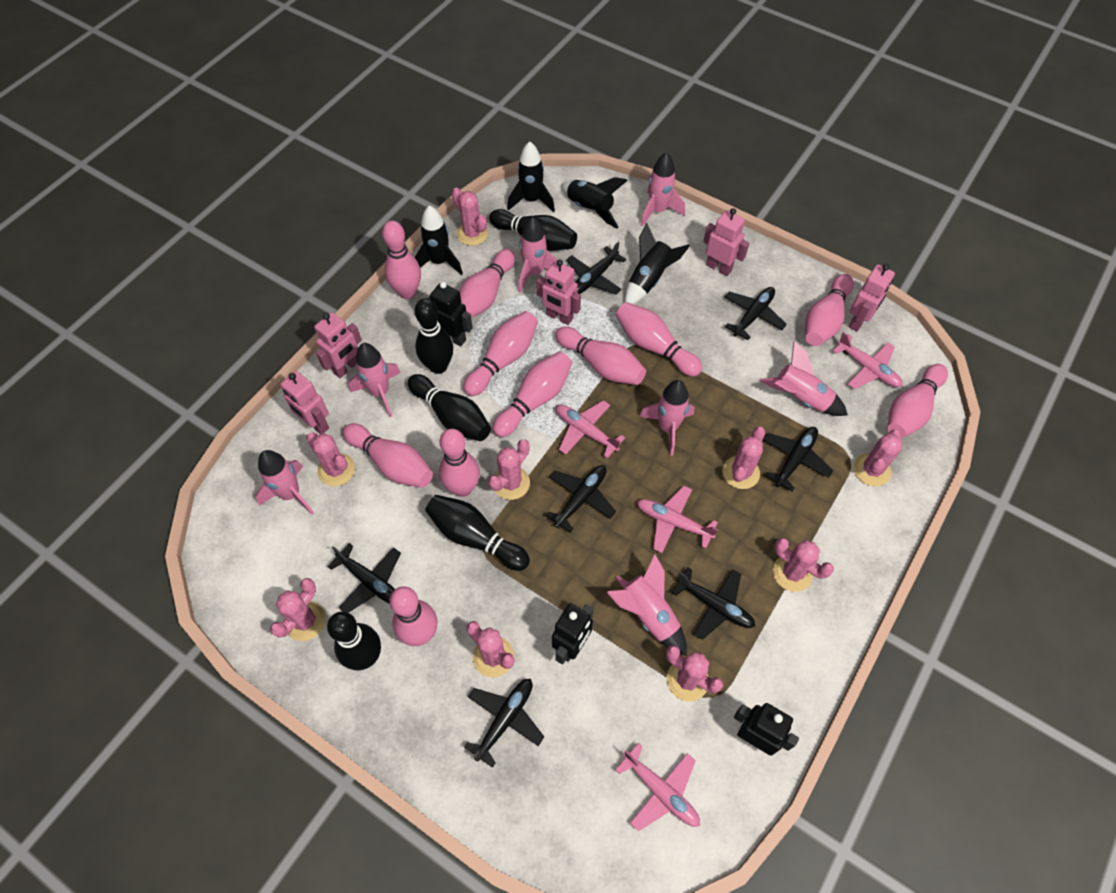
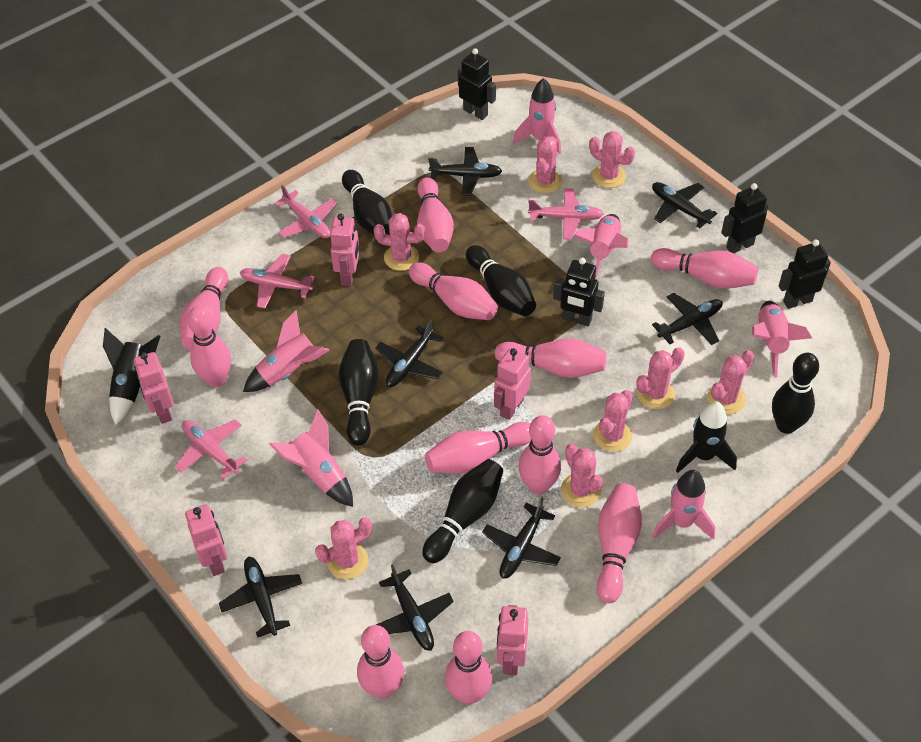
black robot: [427,282,473,347] [552,603,593,665] [734,703,799,756] = 3 -> [457,48,496,120] [553,258,605,326] [721,183,769,253] [779,240,831,309] = 4
black rocket: [415,205,463,275] [507,141,555,212] [561,177,628,228] [625,223,690,304] = 4 -> [103,328,161,425] [676,401,737,473] = 2
pink cactus: [270,578,326,641] [306,433,355,486] [452,187,488,246] [466,621,515,678] [488,439,530,500] [666,645,723,701] [723,427,765,489] [773,538,834,592] [853,430,902,486] = 9 -> [315,517,372,579] [374,213,425,271] [529,136,562,193] [561,444,603,507] [589,131,635,188] [593,390,633,452] [636,347,685,409] [707,350,754,414] = 8
pink rocket: [255,450,314,515] [349,343,401,417] [518,217,557,293] [607,554,687,656] [639,380,694,456] [640,152,685,227] [760,341,848,416] = 7 -> [243,310,329,392] [269,409,353,507] [513,78,561,155] [573,214,629,279] [652,470,715,540] [752,301,812,378] = 6

